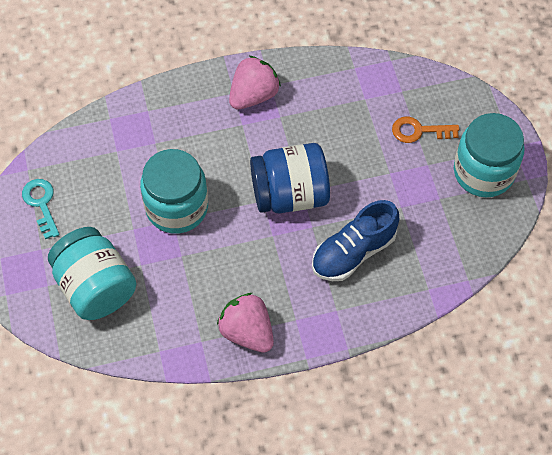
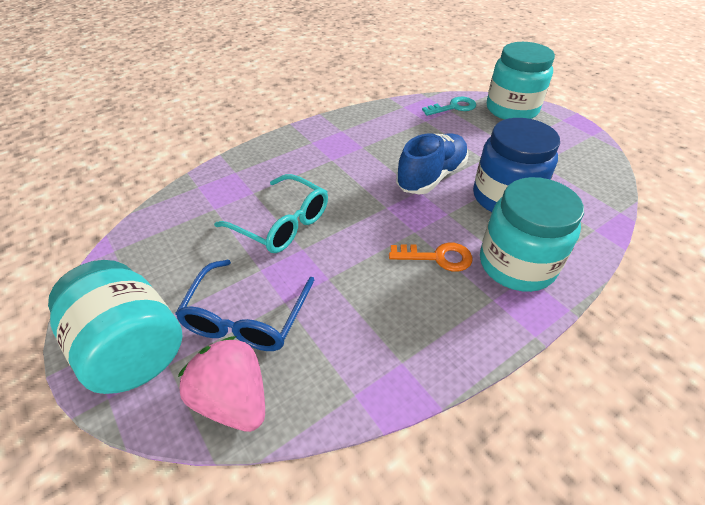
blue glasses: none = 0 -> [175,260,314,351] = 1
pink strawberry: [217,293,274,353] [229,56,281,109] = 2 -> [178,336,265,432] = 1
turquoise glasses: none = 0 -> [214,174,328,253] = 1

